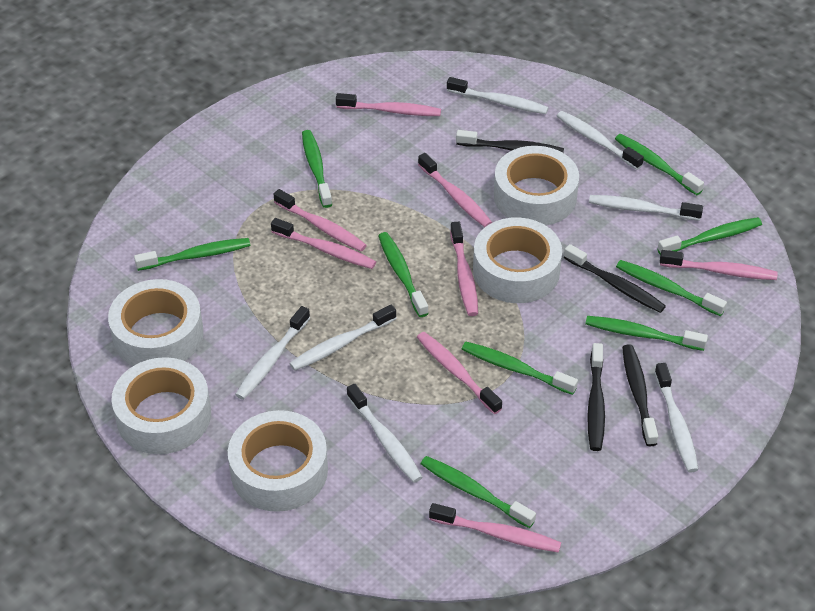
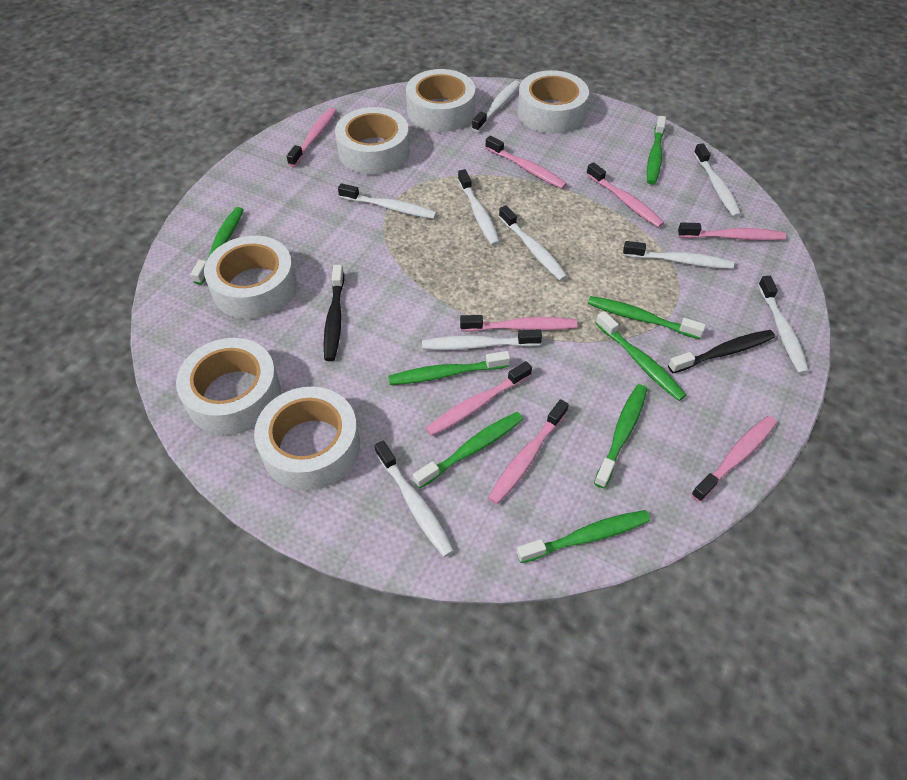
black toothbrush: [456,130,564,153] [564,244,666,313] [587,343,605,451] [622,344,658,446] = 4 -> [324,265,344,361] [668,330,775,373] = 2
green toothbrush: [134,238,251,271] [302,130,332,208] [378,232,429,317] [420,456,536,528] [462,342,578,395] [585,316,708,351] [615,134,704,195] [616,260,727,316] [657,217,762,255] = 9 -> [191,207,243,285] [388,351,510,385] [413,412,523,489] [516,510,651,563] [588,296,706,339] [594,384,647,488] [595,311,686,401] [647,116,666,185] = 8
white tape: [108,279,204,366] [111,357,211,454] [228,410,328,512] [473,218,562,303] [494,146,579,226] = 5 -> [176,338,281,435] [204,236,297,319] [254,387,360,491] [335,107,410,175] [406,69,475,132] [517,70,589,134] = 6
white toothbrush: [235,306,310,400] [289,305,396,371] [347,384,423,483] [447,77,549,114] [557,111,644,170] [589,195,703,221] [655,363,699,472] = 7 -> [338,183,437,219] [375,441,455,557] [422,329,542,350] [458,169,500,246] [472,81,520,132] [499,205,568,281] [623,241,734,269] [694,144,741,218] [758,276,809,374] = 9

